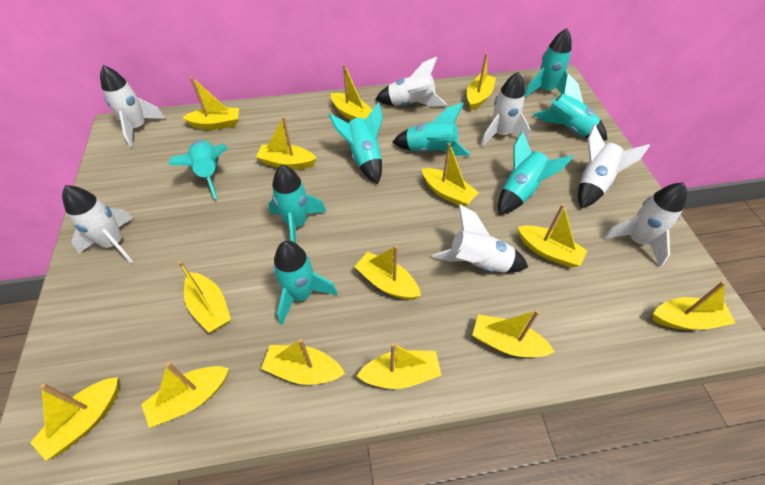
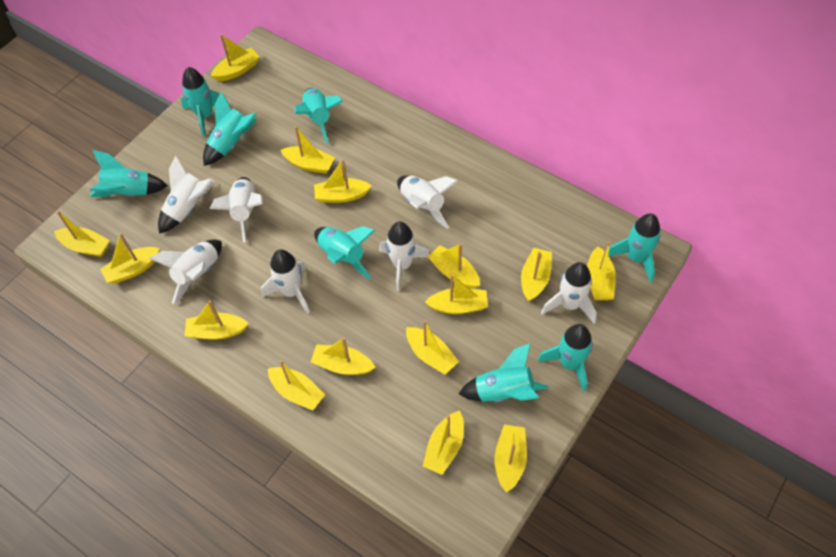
yellow boat: [30,377,119,461] [141,362,229,428] [178,261,231,333] [182,77,239,130] [256,116,317,170] [261,339,345,385] [331,64,373,120] [354,245,421,300] [357,343,442,389] [422,143,479,207] [467,53,496,111] [472,310,555,358] [518,204,587,268] [653,281,736,330] = 14 -> [54,211,110,257] [100,233,160,284] [185,300,249,339] [211,34,260,81] [268,360,325,411] [280,126,335,174] [311,337,375,375] [314,159,372,203] [406,320,459,375] [423,411,464,475] [425,275,488,314] [428,243,480,288] [494,424,527,493] [521,248,552,302] [587,241,616,300] = 15

